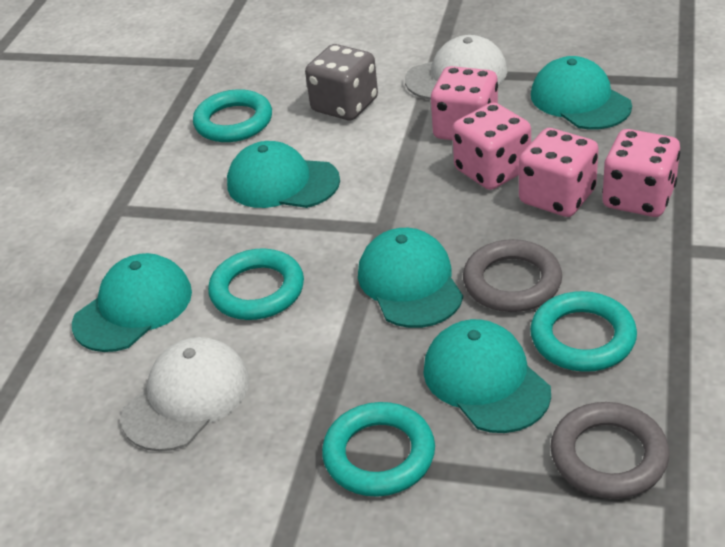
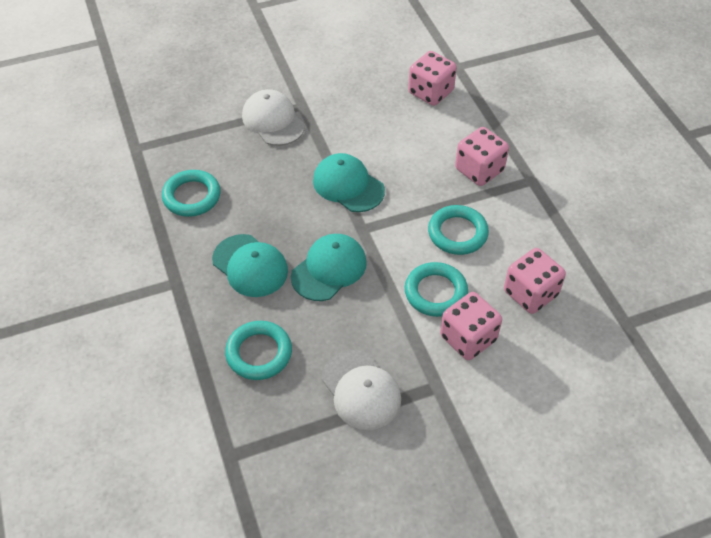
grey dice: [305,44,378,120] = 1 -> none = 0
grey ring: [463,239,562,312] [550,402,669,499] = 2 -> none = 0
turquoise cap: [72,253,192,352] [227,141,340,208] [358,228,463,328] [423,319,551,433] [531,56,632,130] = 5 -> [212,234,288,297] [291,234,367,301] [313,153,385,212] = 3

